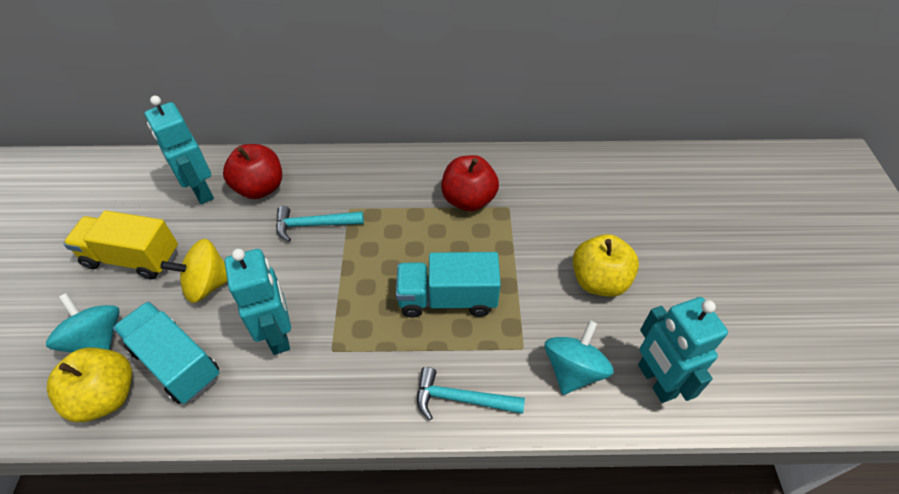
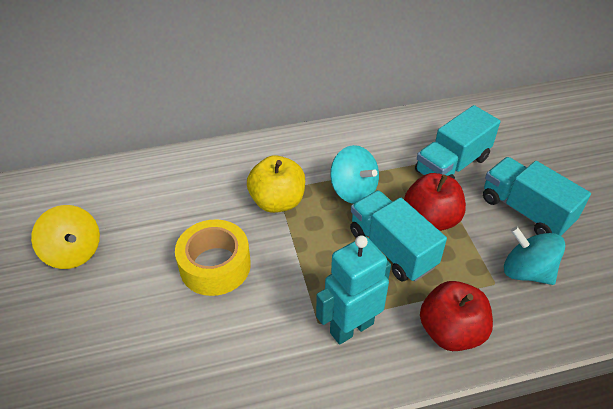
turquoise hammer: [276,206,364,242] [417,367,525,420] = 2 -> none = 0
turquoise robot: [145,96,214,204] [225,249,291,355] [638,297,728,403] = 3 -> [316,235,391,345] = 1
turquoise truck: [113,301,219,404] [396,252,501,318] = 2 -> [350,190,447,282] [415,105,500,179] [483,157,591,236] = 3
yellow apple: [47,347,132,422] [573,234,639,297] = 2 -> [247,155,305,213] = 1
yellow tape: none = 0 -> [175,219,251,296] = 1
yellow truck: [63,210,178,280] = 1 -> none = 0

